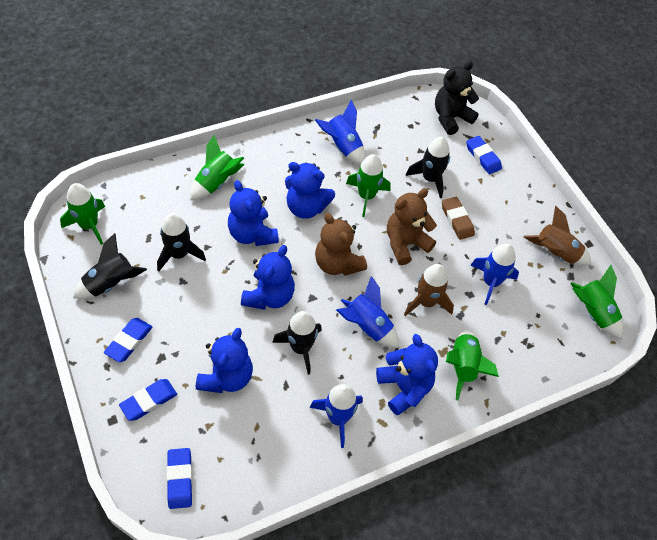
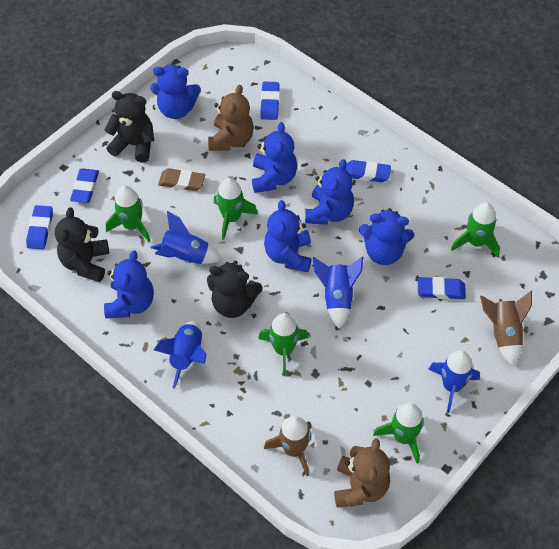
black rocket: [73,233,147,299] [157,213,206,271] [272,311,322,375] [406,137,450,198] = 4 -> none = 0
black teddy bear: [435,61,479,135] = 1 -> [55,207,109,282] [104,91,154,163] [207,261,263,318] = 3
blue eraser: [104,318,152,362] [119,379,177,421] [167,448,192,509] [466,136,502,174] = 4 -> [26,205,53,249] [70,169,99,203] [260,82,280,120] [345,160,391,182] [418,277,466,299] = 5
blue teddy bear: [196,328,253,393] [228,180,279,246] [241,245,295,310] [285,162,335,219] [376,334,438,415] = 5 -> [104,250,154,318] [150,65,201,119] [252,122,297,193] [264,200,311,272] [305,159,354,225] [359,208,414,265] = 6

